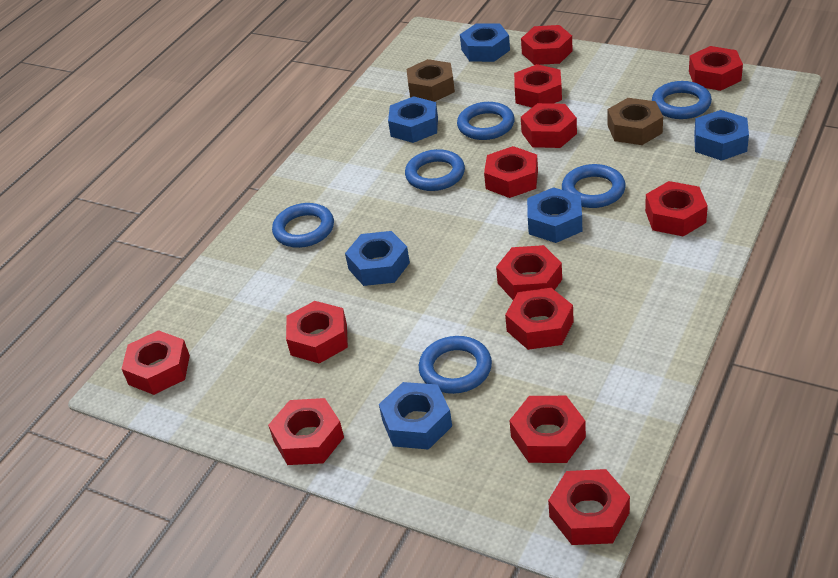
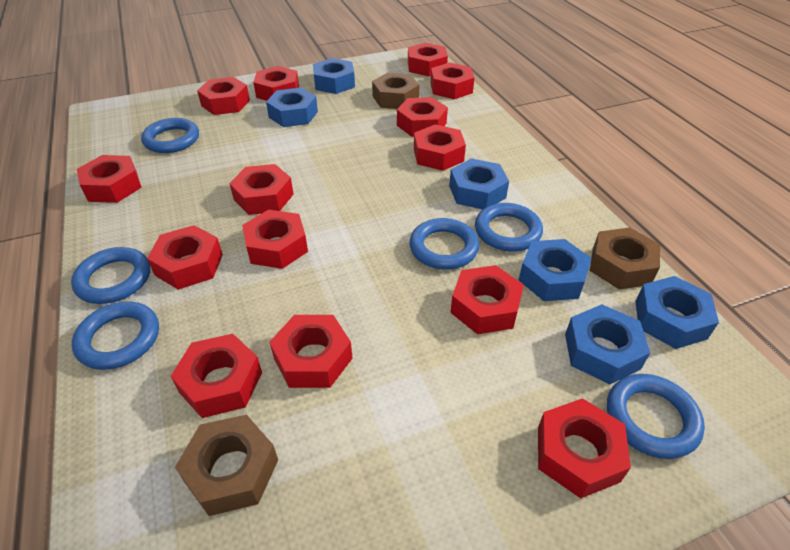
brown nut: [406,59,455,102] [608,98,663,145] = 2 -> [175,415,278,516] [372,73,419,109] [590,227,660,290] = 3
red nut: [122,330,190,395] [268,398,344,465] [286,301,348,364] [484,146,538,198] [496,245,562,300] [505,288,574,350] [509,396,586,463] [514,64,562,107] [521,25,573,65] [521,103,577,148] [548,469,630,545] [645,181,708,236] [689,46,743,91] = 13 -> [77,155,142,203] [147,225,223,290] [171,334,262,418] [197,77,250,115] [229,164,294,215] [242,210,308,269] [253,66,299,101] [270,315,353,388] [397,97,448,137] [408,43,448,76] [414,124,466,171] [431,62,474,99] [450,265,524,334] [538,398,631,498] = 14

